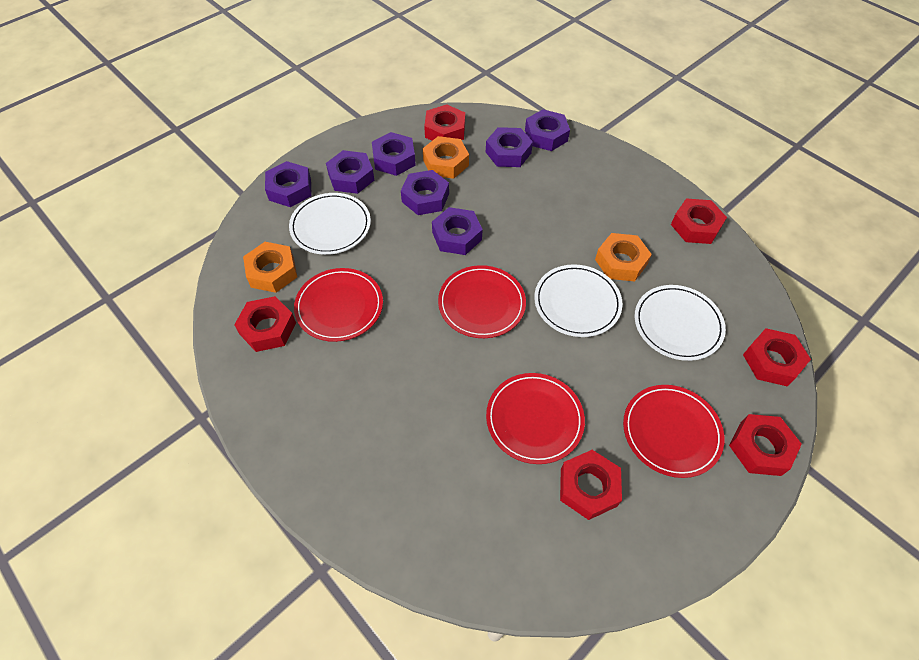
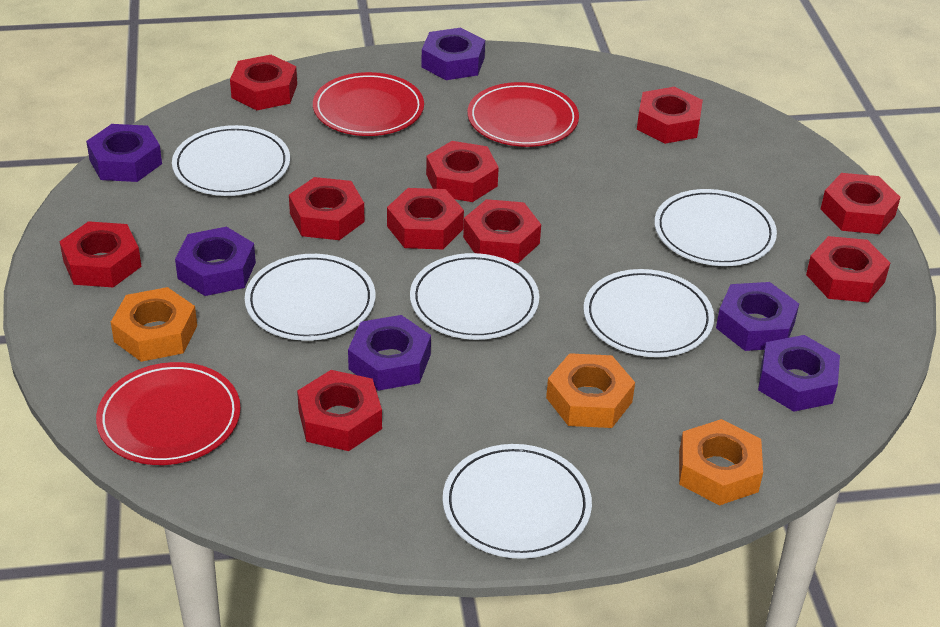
purple nut: [265,161,312,207] [326,150,374,194] [372,132,416,176] [401,170,449,215] [432,207,483,255] [486,127,533,167] [525,109,570,151] = 7 -> [86,124,162,182] [175,227,256,296] [348,315,431,391] [422,28,485,80] [716,282,799,351] [758,335,840,412] = 6
red nut: [234,296,296,352] [424,104,465,141] [560,450,622,520] [671,198,727,244] [729,414,802,476] [743,328,811,386] = 6 -> [59,221,142,287] [230,55,297,110] [289,177,365,240] [297,370,382,451] [387,188,464,249] [426,141,499,202] [463,199,541,263] [637,87,703,144] [806,236,890,302] [821,173,901,234] = 10
red plate: [294,268,383,342] [438,265,526,338] [486,373,585,464] [623,385,724,478] = 4 -> [96,362,241,465] [313,72,424,136] [468,82,579,147] = 3
white plate: [289,193,371,255] [534,264,623,337] [634,285,726,361] = 3 -> [172,125,290,196] [245,254,375,341] [410,253,539,340] [443,444,592,559] [583,269,714,357] [654,189,777,266] = 6

